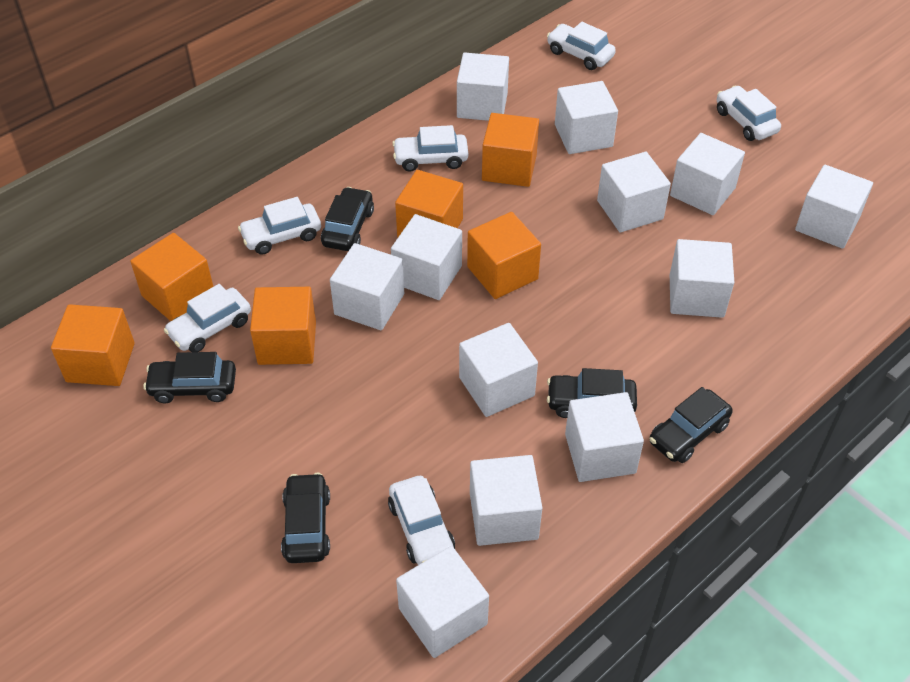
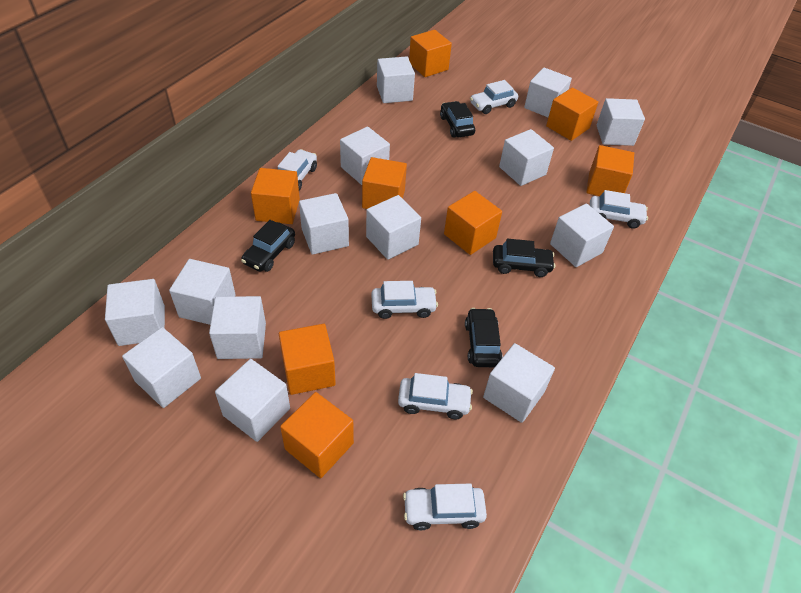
black car: [143,352,236,403] [281,473,330,563] [321,187,374,251] [547,368,637,418] [649,387,733,463] = 5 -> [241,220,295,272] [440,101,475,137] [465,308,503,367] [493,239,555,277] = 4
orange cube: [51,304,135,386] [130,233,214,321] [250,287,316,365] [395,170,463,237] [467,212,541,299] [482,113,539,187] = 6 -> [251,168,300,224] [279,324,336,395] [280,392,354,478] [362,157,407,209] [409,30,452,77] [444,191,502,255] [546,88,598,141] [586,145,634,196] = 8
white cube: [330,243,404,330] [391,214,462,300] [396,546,489,658] [457,52,509,121] [459,323,538,417] [470,455,542,546] [555,81,618,154] [565,392,644,482] [597,152,671,233] [670,133,745,215] [670,239,734,318] [795,165,873,249] = 12 -> [105,279,165,346] [122,327,201,408] [169,259,236,325] [209,296,266,359] [215,359,290,442] [299,193,349,255] [340,127,390,185] [366,195,421,260] [377,56,415,103] [483,343,555,423] [499,129,554,186] [524,68,572,117] [550,203,614,267] [597,98,645,146] = 14

